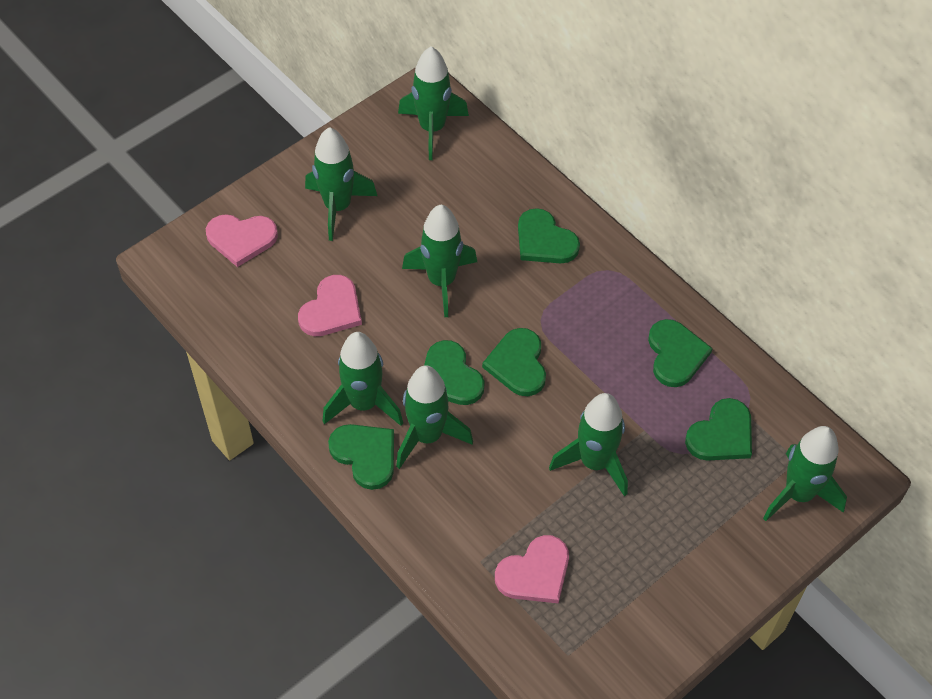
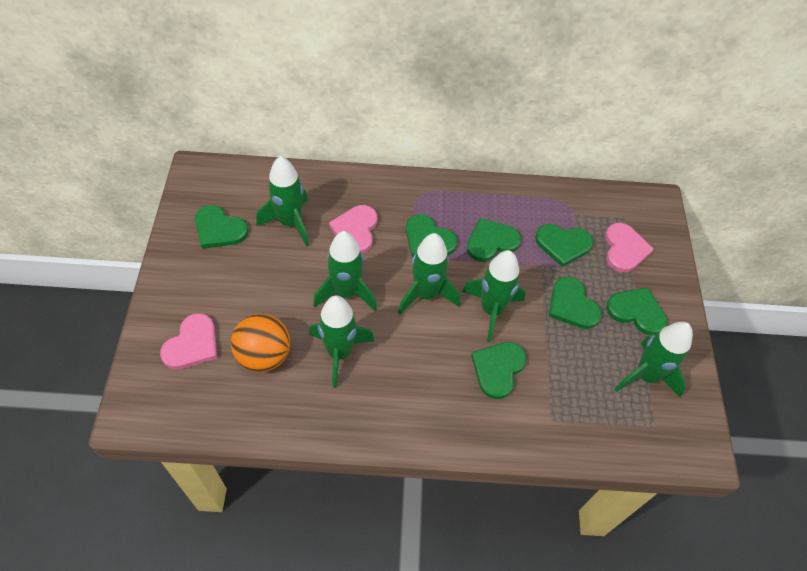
green heart: [328,424,394,490] [424,340,485,405] [482,328,546,396] [518,208,580,263] [648,319,713,387] [685,398,752,461] = 6 -> [195,205,248,249] [406,214,457,257] [467,218,521,262] [471,342,527,399] [535,224,593,267] [549,276,602,329] [606,287,667,336] = 7
green rocket: [305,127,377,241] [323,332,403,426] [396,365,473,469] [398,47,469,160] [402,205,477,317] [549,393,628,496] [763,426,847,521] = 7 -> [257,156,309,246] [309,296,374,388] [313,231,377,311] [398,233,460,315] [462,250,526,342] [615,322,693,397] = 6
orange ball: none = 0 -> [231,314,290,372] = 1

